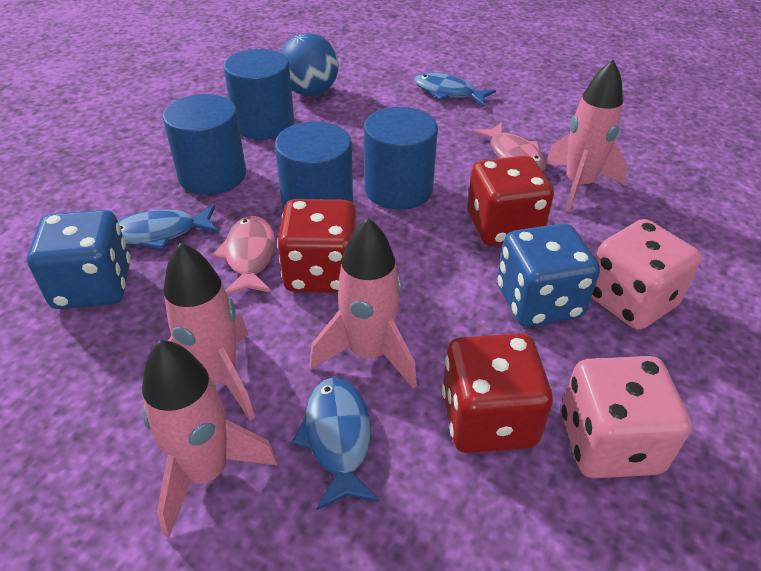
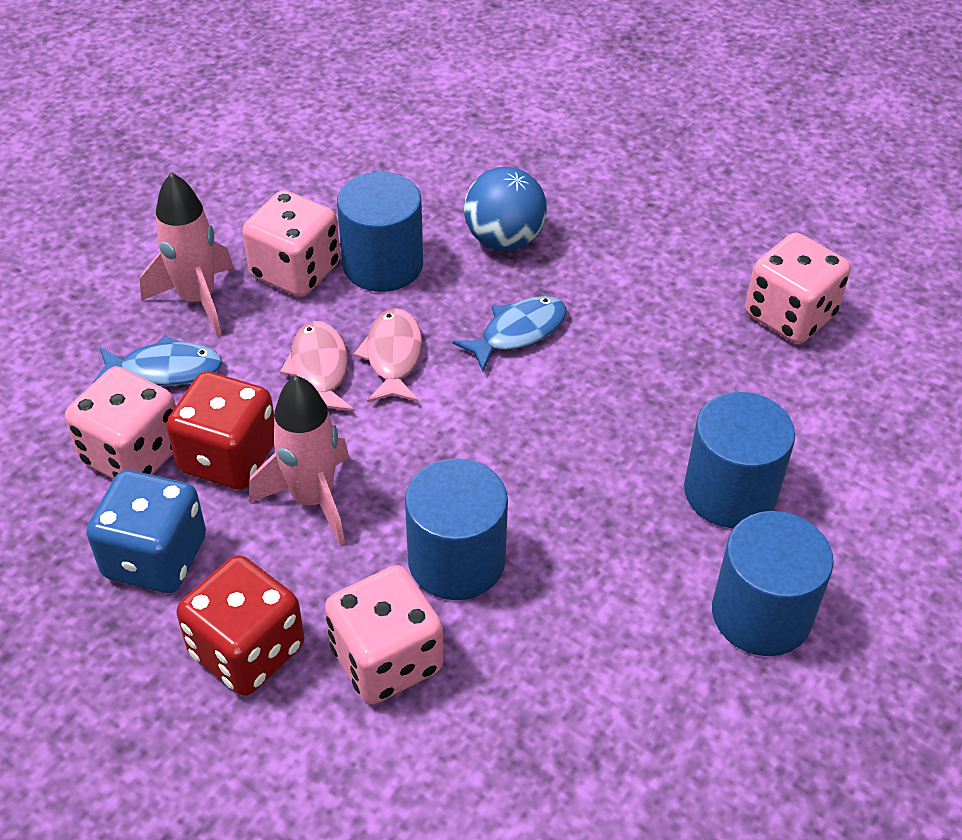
blue dice: [27,210,131,309] [497,223,600,327] = 2 -> [86,470,206,593] = 1
blue fish: [118,205,219,250] [292,377,379,510] [414,73,496,106] = 3 -> [92,335,223,386] [453,296,567,372] = 2
pink dice: [561,356,692,478] [591,219,701,330] = 2 -> [65,366,176,479] [242,190,340,297] [325,565,443,704] [745,232,851,344] = 4
pink rocket: [142,340,278,538] [163,242,255,420] [309,218,417,388] [546,60,628,211] = 4 -> [140,172,234,336] [249,376,349,545] = 2
red dice: [277,199,356,293] [442,333,553,453] [467,155,554,246] = 3 -> [166,371,274,490] [176,555,305,696] = 2

